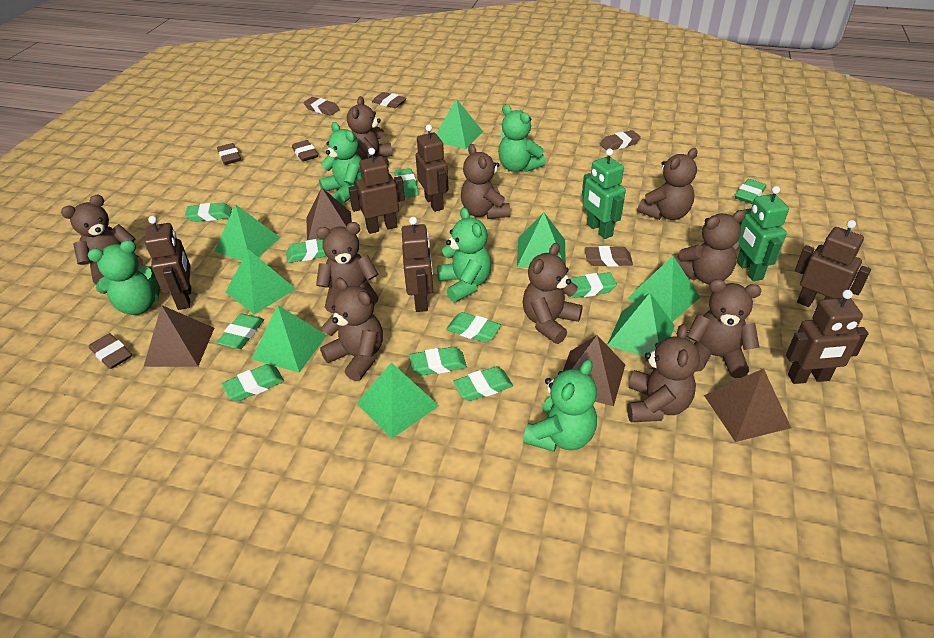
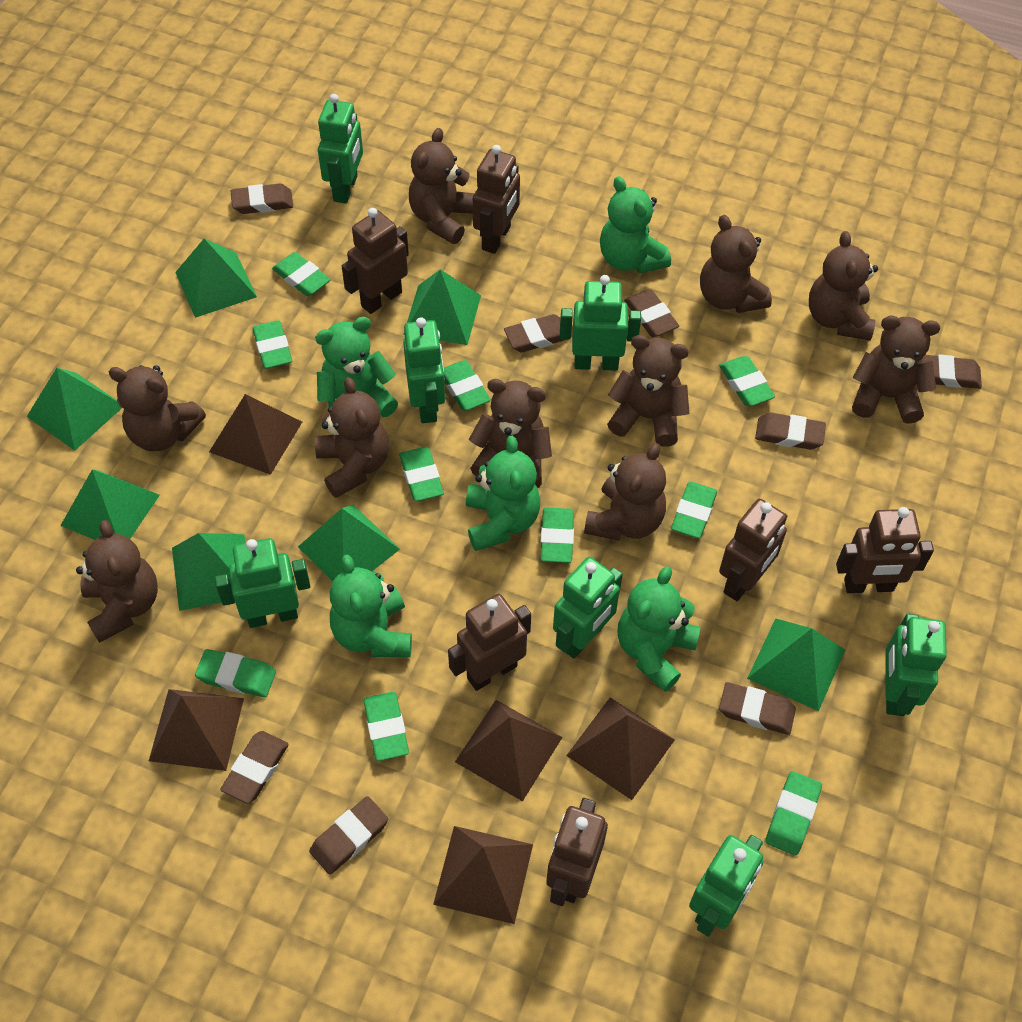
brown eraser: [89,333,132,369] [217,143,241,165] [292,140,318,162] [303,97,340,116] [372,92,407,108] [585,246,633,267] [600,130,641,150] = 7 -> [220,731,289,804] [231,183,293,214] [309,796,388,875] [504,314,566,352] [624,290,679,337] [719,682,796,735] [755,412,826,450] [922,354,982,389] = 8
brown pyramid: [144,305,214,367] [307,187,352,240] [563,335,625,406] [704,368,791,442] = 4 -> [149,689,244,771] [209,394,302,475] [433,826,533,924] [455,700,563,801] [566,697,675,800] = 5
green pyramid: [214,204,280,261] [226,249,296,315] [252,305,327,373] [356,362,439,438] [436,99,483,149] [517,212,566,268] [607,293,675,357] [627,256,700,322] = 8 -> [27,368,122,451] [60,469,160,540] [172,533,246,611] [175,239,257,318] [298,505,400,581] [403,269,481,345] [747,618,845,712] = 7
green robot: [582,149,626,239] [737,186,789,281] = 2 -> [215,538,310,628] [318,94,363,204] [403,317,445,423] [553,557,623,659] [560,275,641,371] [689,835,763,937] [885,614,947,716] = 7

